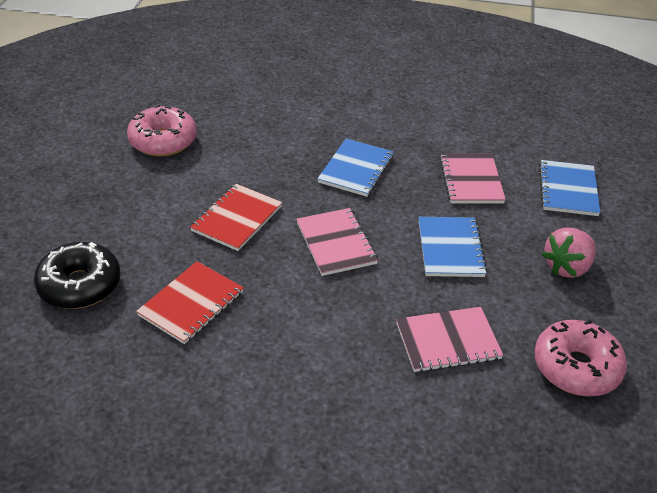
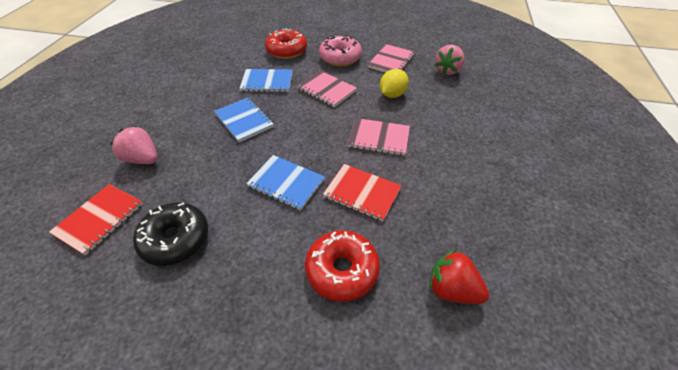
pink donut: [127,105,197,156] [534,320,627,397] = 2 -> [319,35,362,66] = 1
pink strawberry: [542,227,596,278] = 1 -> [110,126,157,164] [435,45,465,75] = 2
red donut: none = 0 -> [265,29,307,59] [305,230,380,302] = 2
red strawberry: none = 0 -> [429,250,489,304] = 1
yellow lemon: none = 0 -> [380,69,409,98] = 1

